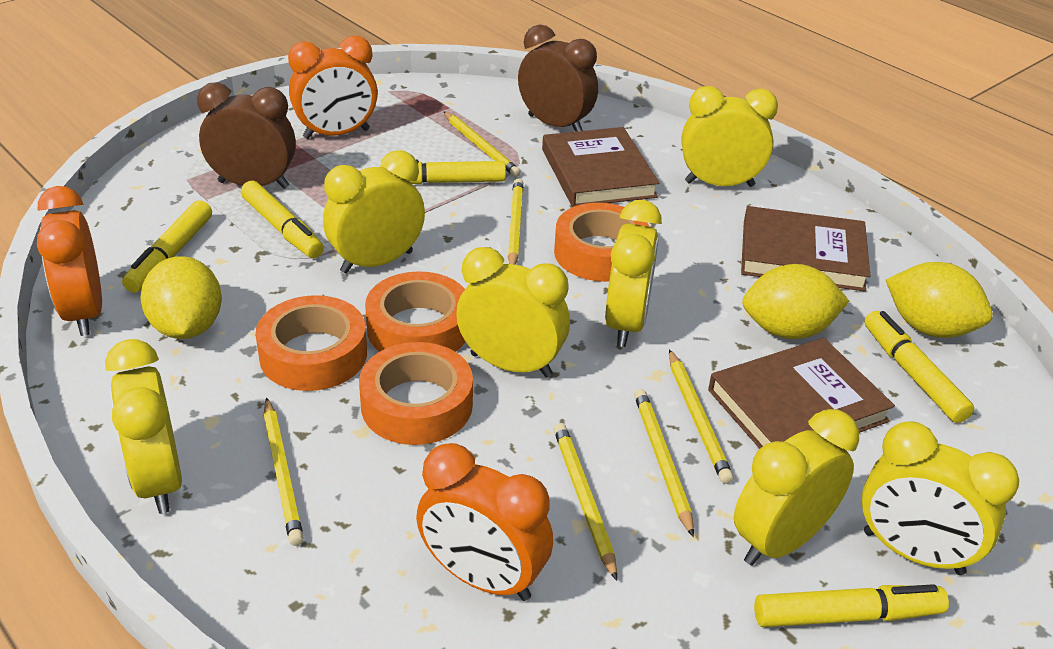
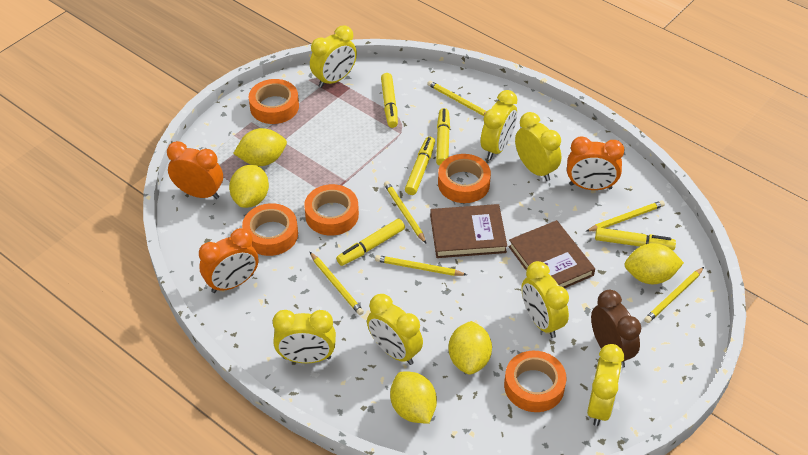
brown book: [542,127,659,207] [708,338,895,449] [741,206,870,291] = 3 -> [430,204,507,258] [508,220,595,288] = 2
brown clock: [197,82,296,189] [518,25,598,132] = 2 -> [591,290,641,368] = 1
orange tape: [255,295,367,391] [359,342,473,445] [365,271,466,352] [554,203,649,282] = 4 -> [242,203,298,256] [249,79,299,124] [304,184,359,236] [438,154,491,203] [504,351,566,412] = 5
yellow lemon: [140,256,222,339] [742,264,849,339] [886,262,993,338] = 3 -> [229,165,269,208] [233,128,287,166] [390,371,437,424] [448,321,492,374] [624,243,684,284] = 5

